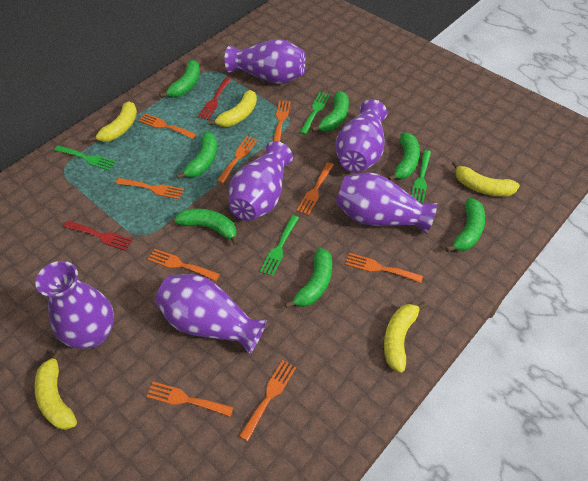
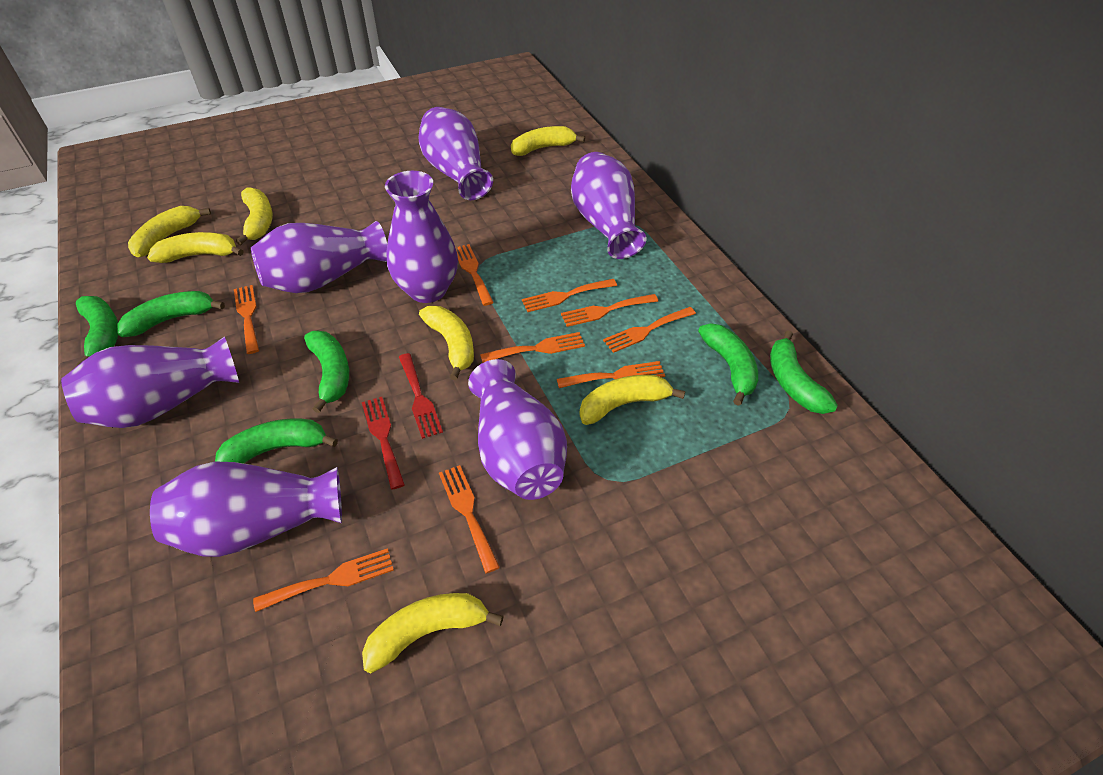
green banana: [160,60,200,98] [174,208,239,246] [176,132,217,179] [285,248,332,308] [311,91,349,132] [388,133,420,181] [445,198,485,252] = 7 -> [76,296,118,366] [117,291,225,337] [215,419,338,464] [304,331,349,413] [698,323,758,406] [770,331,838,414] = 6
green fork: [54,145,116,171] [259,215,299,277] [300,92,330,135] [411,150,431,204] = 4 -> none = 0
purple vase: [35,261,114,349] [155,274,267,354] [225,39,306,84] [228,141,293,221] [335,99,387,173] [336,172,437,234] = 6 -> [61,337,239,428] [150,462,342,557] [251,221,387,293] [385,171,458,303] [418,107,493,200] [468,359,567,500] [571,152,647,259] = 7
yellow banana: [35,350,77,430] [89,101,137,142] [208,90,257,127] [384,302,427,373] [452,161,520,196] = 5 -> [128,206,211,257] [147,232,244,263] [236,187,273,245] [362,593,504,673] [419,306,474,380] [511,126,585,156] [579,375,685,425] = 7

